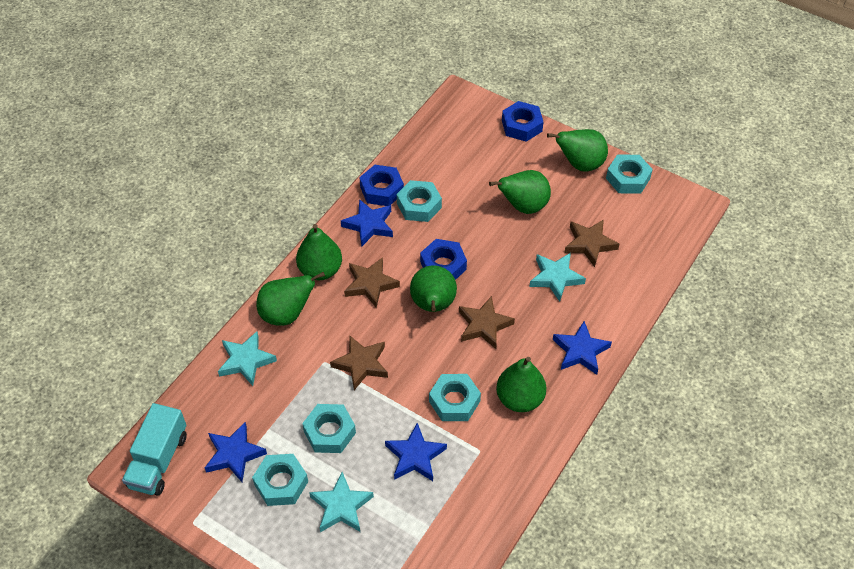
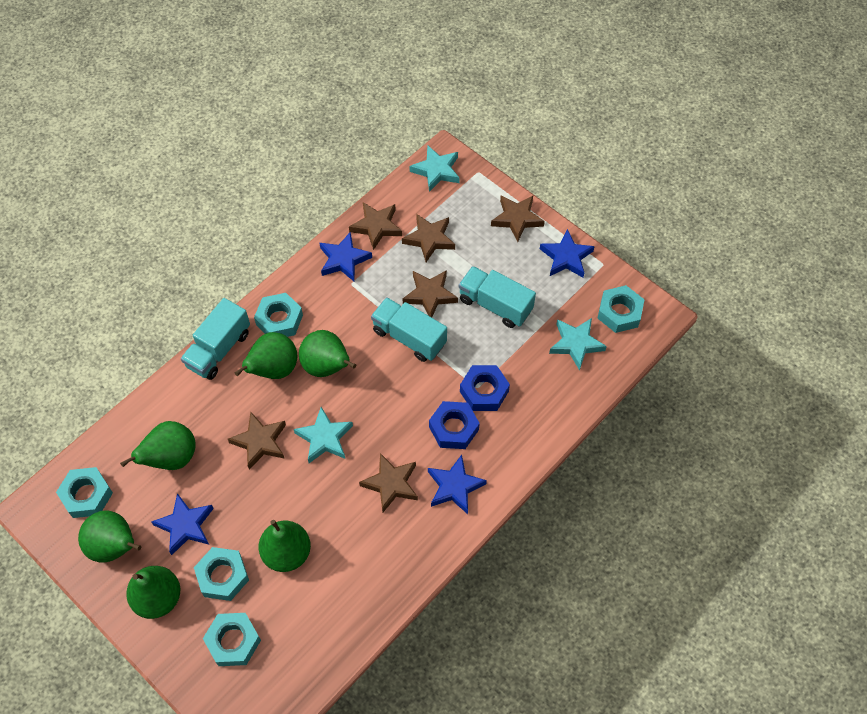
blue nut: [359,165,404,206] [420,239,467,280] [502,101,543,142] = 3 -> [429,401,480,449] [460,365,510,411] = 2
brown star: [330,336,388,390] [344,257,400,308] [459,296,515,349] [564,219,619,267] = 4 -> [228,412,286,470] [349,202,402,250] [359,453,418,512] [402,214,455,262] [403,270,458,317] [491,195,545,242] = 6
turquoise truck: [122,403,187,496] = 1 -> [181,298,250,380] [371,297,447,362] [459,266,536,328] = 3

